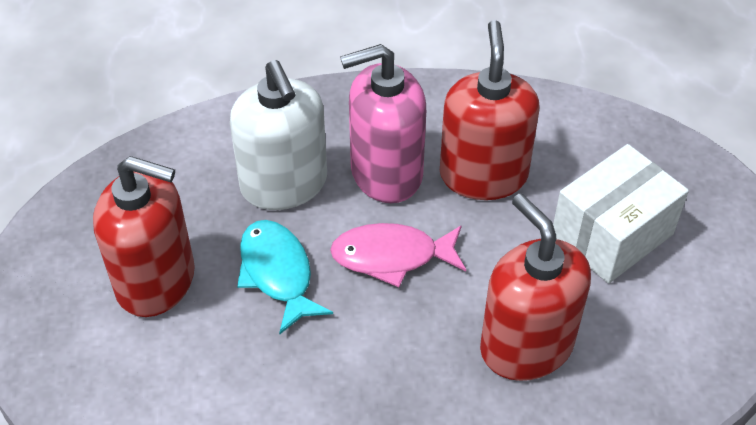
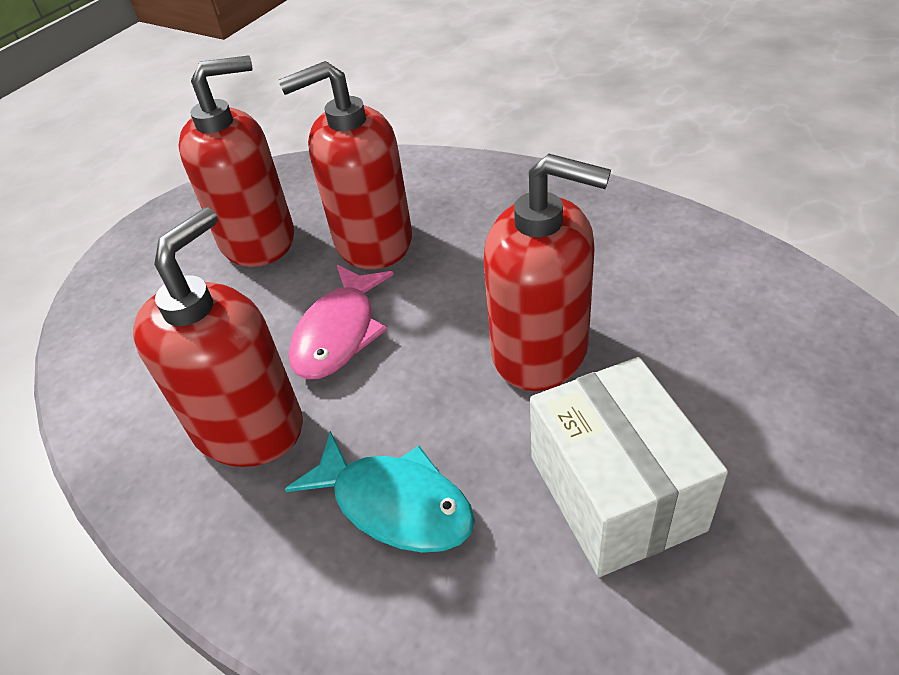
pink soap dispenser: [340,44,426,203] = 1 -> none = 0
red soap dispenser: [93,156,195,317] [440,20,540,200] [480,193,591,381] = 3 -> [133,207,303,467] [178,55,294,267] [278,61,412,269] [484,154,611,391] = 4
white soap dispenser: [230,60,327,210] = 1 -> none = 0

